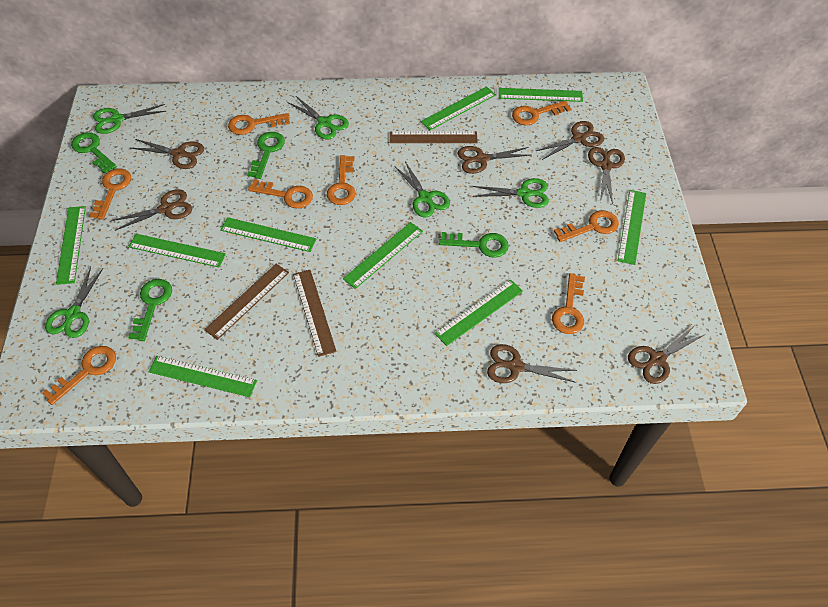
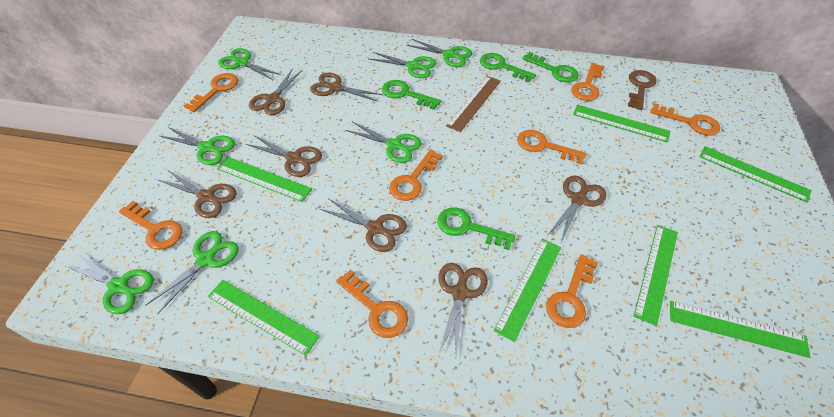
brown key: none = 0 -> [628,70,657,110] = 1
brown ruler: [204,264,289,340] [293,270,337,357] [390,131,478,143] = 3 -> [446,76,501,132] = 1
green ruler: [56,206,86,285] [128,234,226,267] [148,356,257,397] [220,217,316,252] [343,222,423,289] [421,86,496,130] [435,280,523,346] [499,88,583,102] [618,190,646,265] = 9 -> [208,280,320,356] [217,157,312,202] [494,239,561,342] [573,104,670,142] [634,225,678,326] [670,301,810,358] [699,146,812,203] = 7
green scissors: [45,267,103,338] [93,104,166,134] [287,96,349,139] [394,162,450,218] [472,178,549,208] = 5 -> [64,252,154,314] [145,231,239,315] [160,127,235,165] [218,48,281,80] [345,122,422,163] [369,52,436,78] [406,38,472,67] = 7

